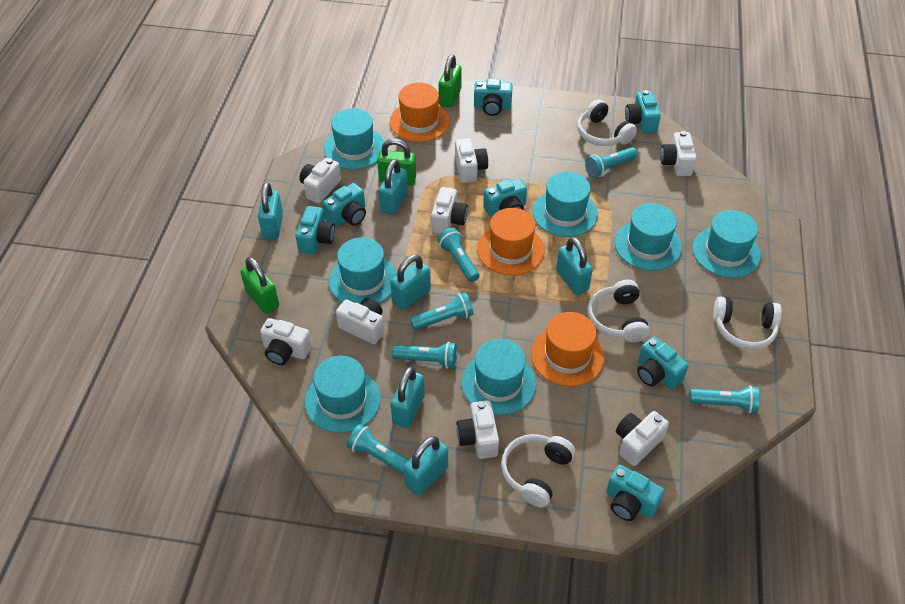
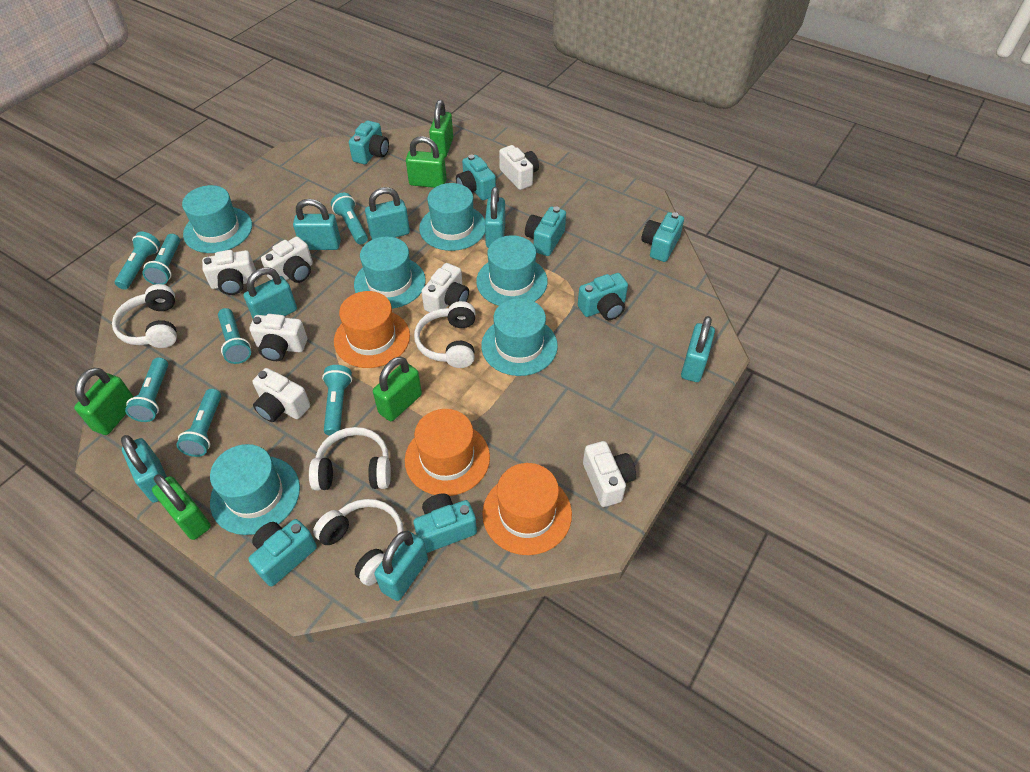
green padlock: [240,257,279,314] [377,139,416,185] [439,54,462,108] = 3 -> [74,368,134,435] [152,474,211,540] [373,357,422,421] [406,136,447,188] [429,100,453,158] = 5
turquoise flashlight: [346,424,409,474] [392,342,457,369] [410,292,473,330] [437,228,479,282] [585,147,638,178] [690,385,759,413] = 6 -> [115,231,160,290] [125,357,168,422] [142,234,180,285] [176,389,221,457] [218,308,251,364] [322,365,352,436] [331,193,368,244] = 7
turquoise hat: [305,356,381,433] [324,108,384,170] [329,237,397,304] [461,339,536,415] [533,172,598,237] [615,203,682,271] [693,210,761,278] = 7 -> [182,185,252,253] [210,444,300,535] [354,236,426,309] [419,183,485,251] [476,235,548,306] [481,298,558,376] = 6
turquoise padlock: [258,182,283,239] [379,159,408,215] [390,255,431,310] [391,367,425,428] [404,436,448,495] [556,237,593,295] = 6 -> [121,435,167,503] [244,267,297,318] [293,199,341,250] [365,187,410,240] [374,531,428,601] [485,187,505,248] [681,316,715,382] = 7
white camera: [260,318,312,365] [299,158,341,204] [336,298,384,344] [431,187,468,234] [455,138,488,183] [456,401,499,459] [616,411,669,466] [660,131,697,176] = 8 -> [202,250,256,295] [249,314,307,361] [252,368,310,422] [261,237,313,283] [421,263,469,312] [499,145,539,190] [583,441,636,507] = 7

